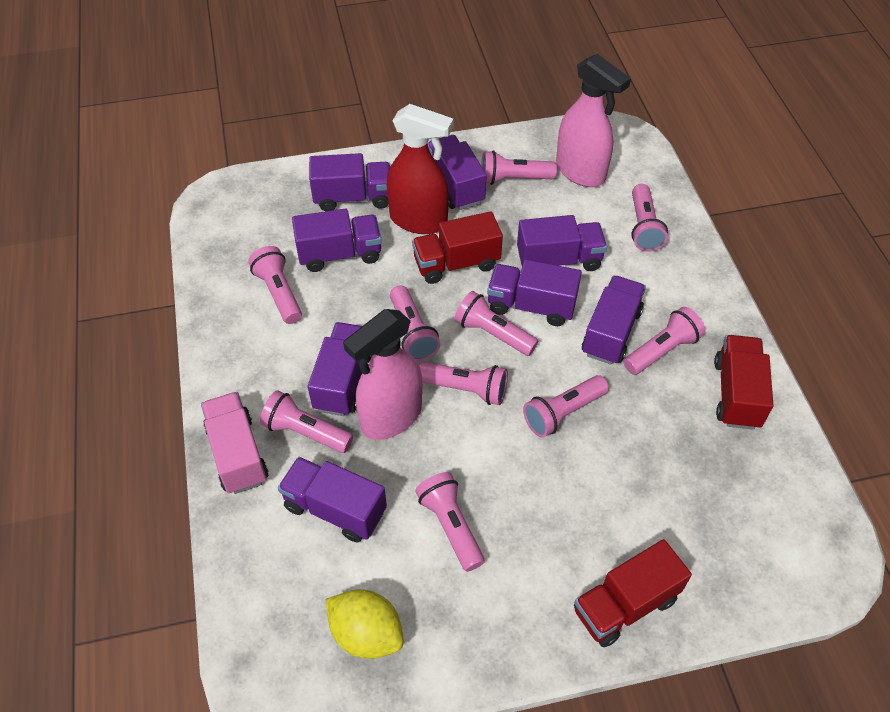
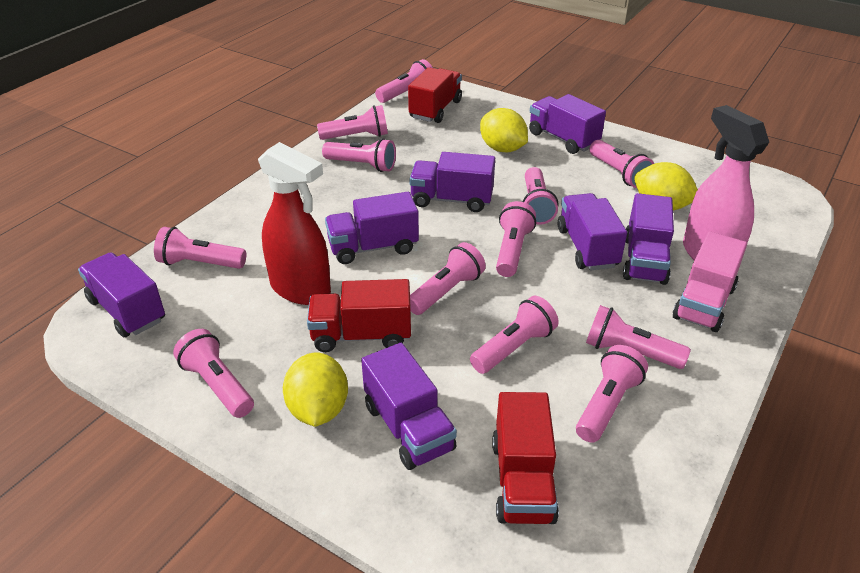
pink flashlight: [248,246,302,324] [260,390,353,453] [390,285,441,361] [415,472,485,572] [420,362,508,405] [454,291,538,356] [481,150,557,185] [523,375,609,437] [623,307,705,375] [631,184,668,252] = 10 -> [154,227,246,269] [173,329,254,418] [317,105,388,140] [322,138,396,172] [375,59,433,103] [410,242,486,315] [470,296,559,374] [496,201,536,277] [522,167,558,225] [576,345,648,443] [586,305,691,369] [589,140,654,188] = 12
pink spray bottle: [343,309,422,440] [556,54,631,187] = 2 -> [683,105,769,260] = 1
purple truck: [278,457,387,543] [292,209,382,272] [308,322,372,416] [309,153,391,211] [428,135,487,210] [487,259,582,326] [517,215,607,271] [582,275,646,365] = 8 -> [78,252,165,337] [325,192,419,264] [361,343,457,470] [409,152,495,212] [529,94,606,154] [558,193,627,270] [623,193,674,285] = 7
yellow lemon: [326,589,404,659] = 1 -> [283,352,348,427] [480,108,528,152] [634,162,698,210] = 3

